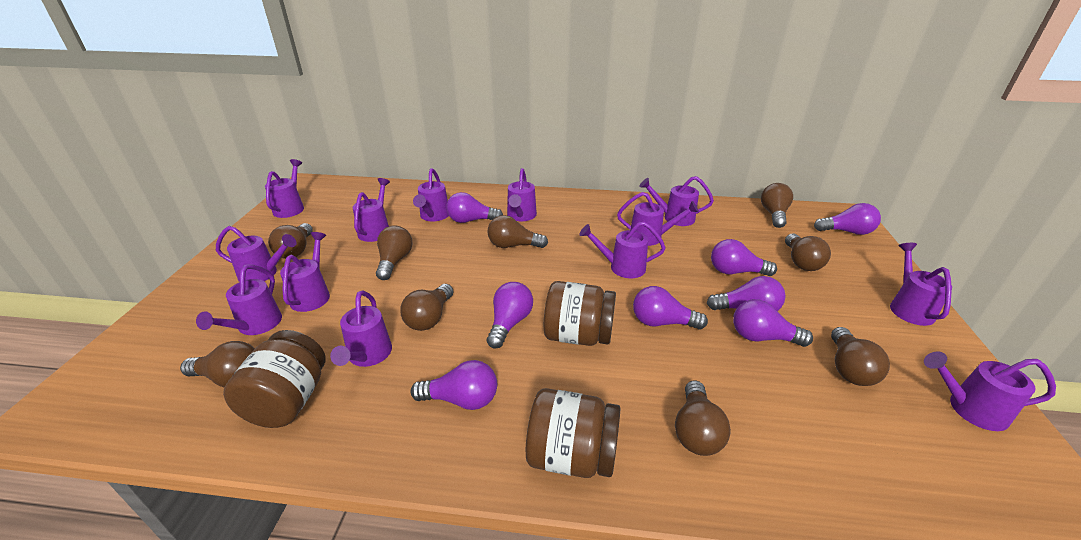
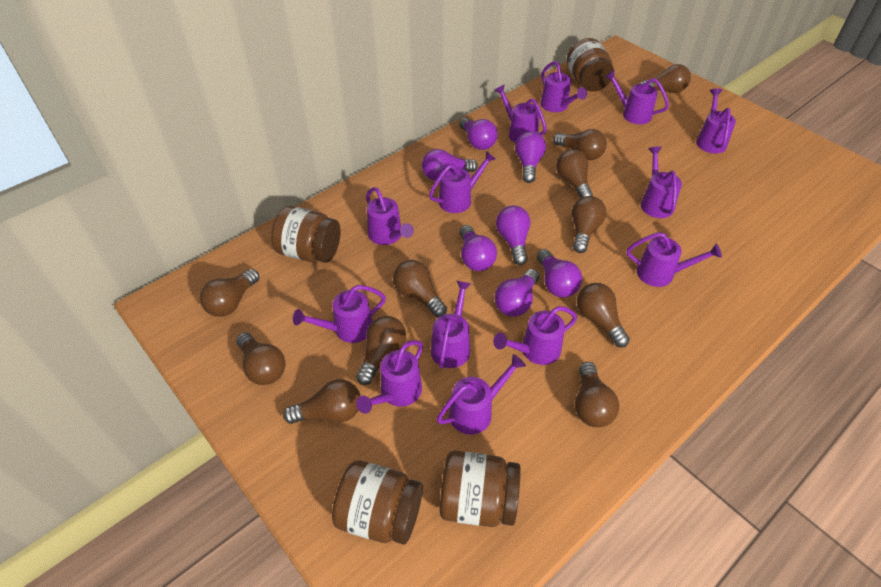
brown jar: [223,330,326,428] [526,388,620,478] [544,281,616,346] = 3 -> [271,206,340,263] [332,461,423,545] [440,451,521,527] [567,38,614,91] = 4
brown light bulb: [180,341,255,388] [268,223,313,259] [376,225,413,280] [400,284,454,331] [487,215,548,248] [675,380,731,456] [761,183,793,228] [785,233,831,271] [831,327,890,386] = 9 -> [200,269,260,317] [236,332,285,385] [283,379,361,424] [356,316,406,385] [393,260,447,317] [553,129,607,160] [556,149,593,198] [572,196,606,253] [575,362,619,427] [577,283,630,348] [639,64,691,93] = 11
purple light bulb: [411,360,497,410] [446,192,503,223] [487,282,533,349] [633,286,708,329] [707,276,785,311] [711,239,777,276] [733,299,813,347] [814,203,881,235] = 8 -> [422,149,478,181] [459,117,498,150] [460,225,497,271] [495,269,539,317] [496,205,530,265] [515,131,546,183] [537,249,582,297] = 7

